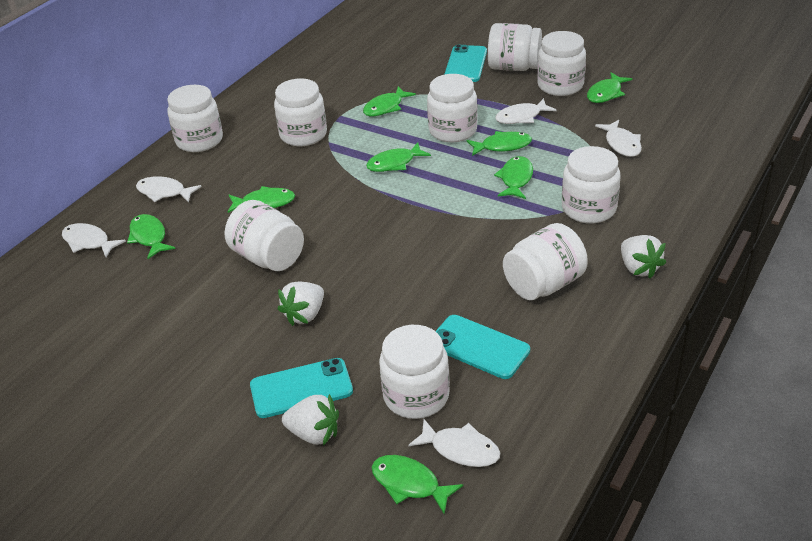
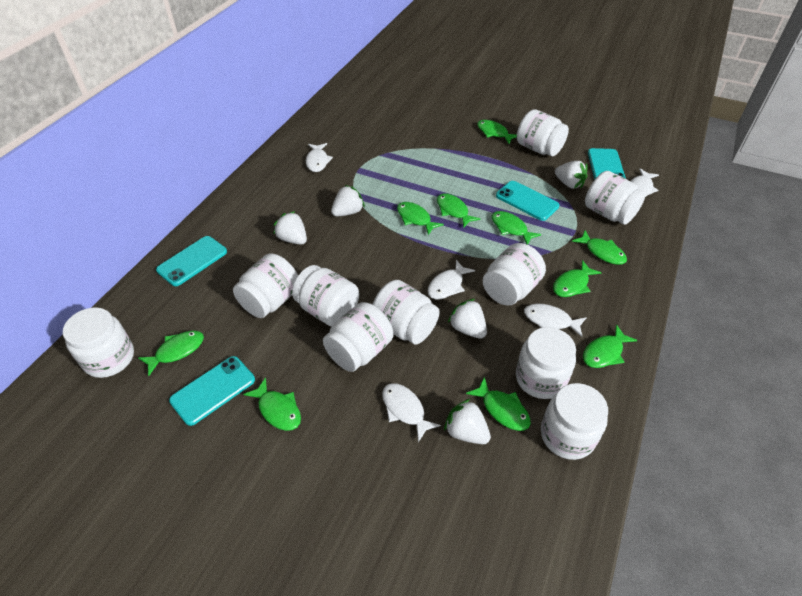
green fish: [127,214,175,259] [228,186,295,213] [363,86,416,116] [366,142,431,172] [371,455,463,514] [466,131,532,156] [494,156,533,199] [587,72,632,103] = 8 -> [138,331,204,376] [243,377,301,431] [397,202,444,235] [437,193,480,228] [466,377,531,431] [477,120,517,144] [492,211,541,245] [553,260,602,297] [572,230,627,265] [583,324,638,368] = 10
turquoise phone: [250,358,353,418] [436,315,530,379] [444,45,487,82] = 3 -> [156,236,227,286] [169,356,255,426] [496,181,559,221] [588,148,626,180] = 4
white jar: [167,85,223,152] [225,200,304,271] [274,78,327,146] [379,325,450,419] [427,74,478,142] [488,23,542,71] [503,223,588,300] [537,31,586,96] [562,146,621,224] = 9 -> [63,307,134,378] [233,253,298,318] [292,265,359,327] [323,302,393,372] [372,280,440,344] [483,243,546,306] [516,327,576,399] [517,109,569,156] [541,383,608,460] [585,171,646,225] = 10
white strawberry: [278,282,324,326] [282,394,339,446] [621,235,666,279] = 3 -> [273,211,307,245] [331,185,365,216] [444,398,491,444] [448,299,487,339] [555,161,588,189] = 5

